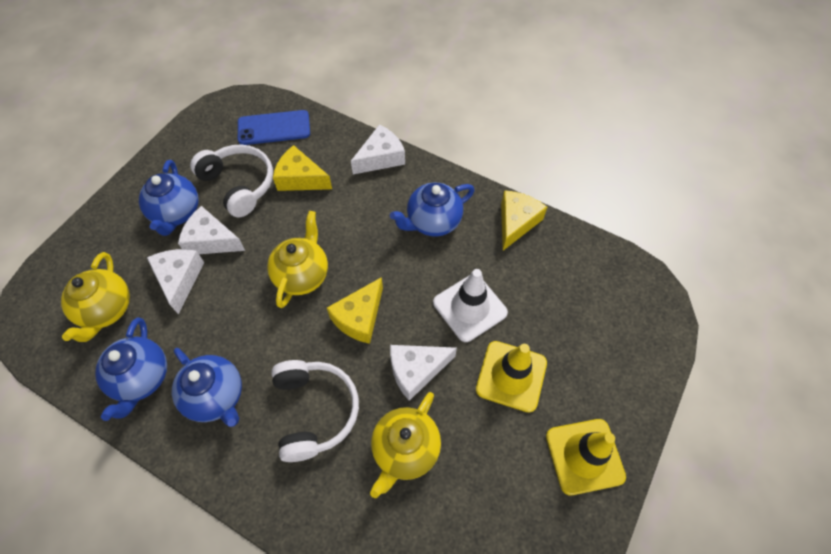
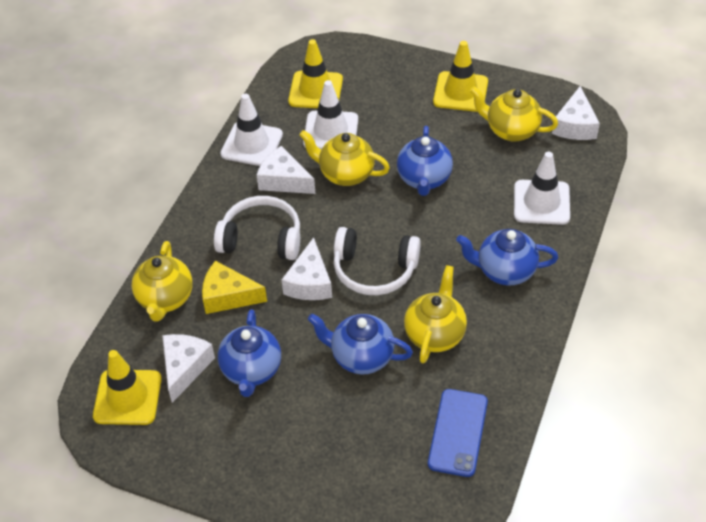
white traffic cone: [433,269,508,342] = 1 -> [220,94,283,166] [303,80,358,150] [514,152,570,225] = 3
yellow cheese: [273,145,332,191] [327,277,383,344] [501,190,547,251] = 3 -> [202,261,267,314] = 1
yellow teapot: [61,252,130,342] [267,211,328,308] [370,392,441,498] = 3 -> [132,241,193,321] [299,130,390,186] [404,265,467,363] [470,86,558,142] = 4
yellow traffic cone: [476,341,547,413] [546,419,626,495] = 2 -> [93,350,162,425] [288,39,343,108] [433,41,488,112] = 3

